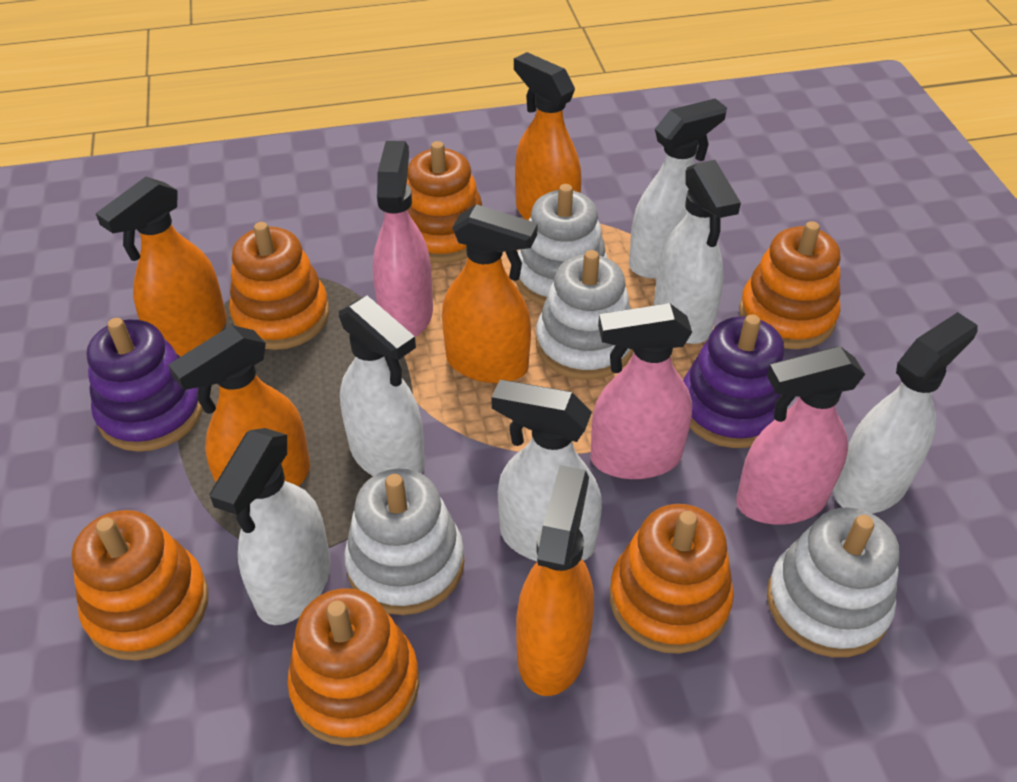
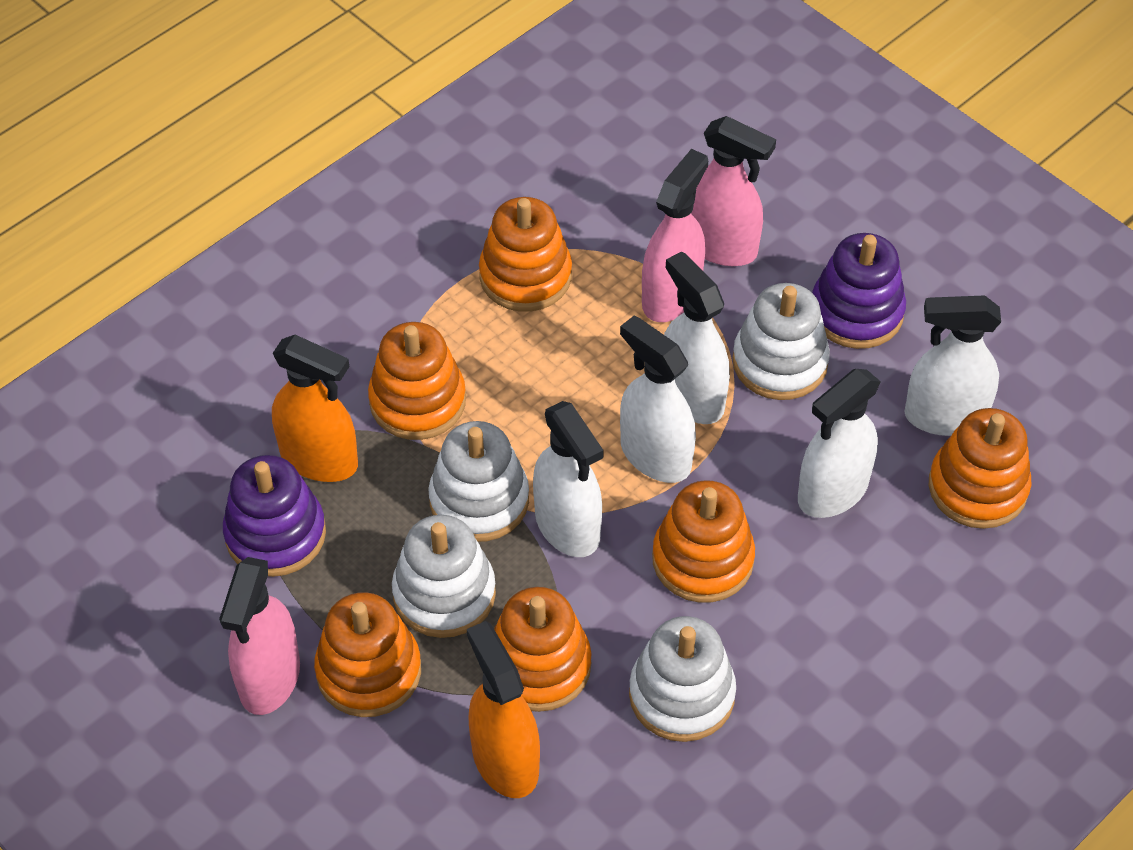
orange spray bottle: [96,177,227,357] [168,325,310,487] [442,204,538,383] [514,52,581,220] [516,465,594,696] = 5 -> [272,335,358,482] [467,621,540,798] = 2
white spray bottle: [209,428,331,625] [339,295,425,476] [492,380,602,561] [629,99,727,279] [654,160,741,344] [833,312,978,514] = 6 -> [533,401,604,557] [620,316,696,483] [664,251,730,424] [798,369,881,518] [905,295,1001,436] = 5

